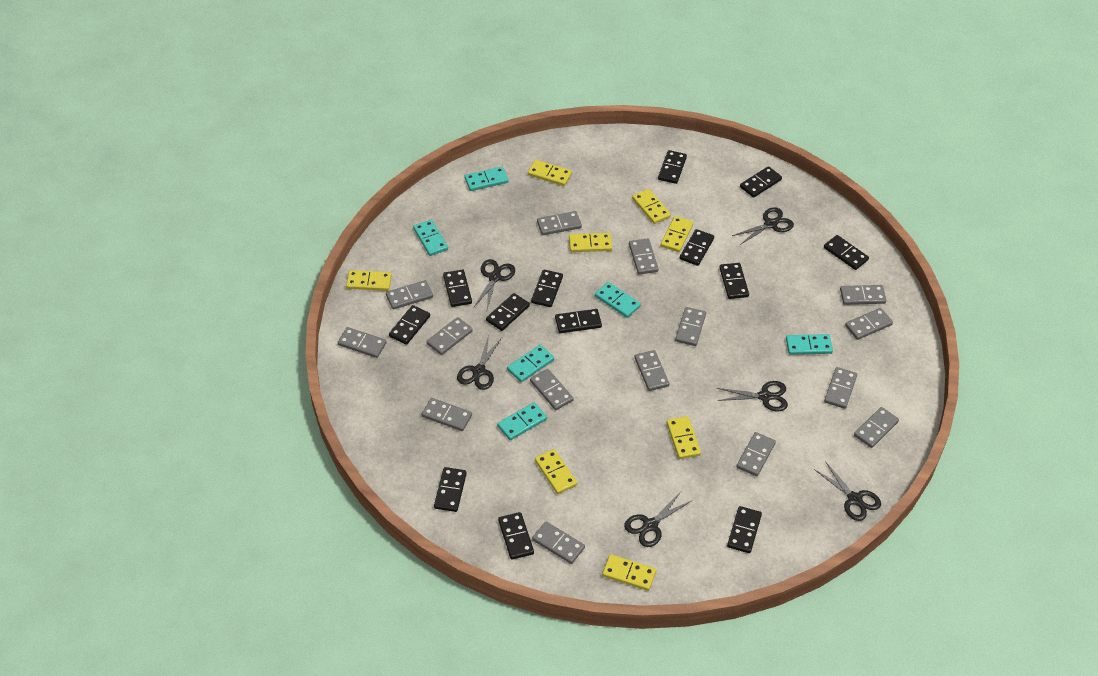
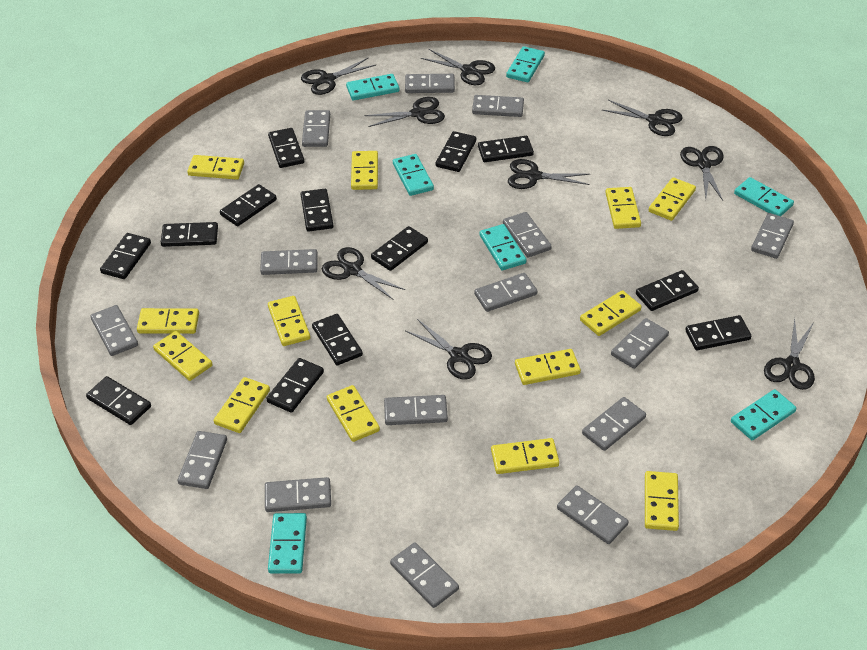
black scissors: [457,335,502,390] [473,259,515,310] [624,492,691,547] [717,381,788,411] [732,207,794,245] [814,461,881,521] = 6 -> [301,58,376,95] [322,247,405,300] [365,97,445,127] [405,319,492,379] [421,49,495,85] [508,159,590,189] [602,100,682,136] [680,146,724,201] [764,318,815,390] = 9
turquoise domino: [413,220,448,256] [464,167,509,191] [497,402,547,440] [507,345,554,382] [595,282,641,318] [786,334,833,355] = 6 -> [268,513,307,573] [346,74,399,101] [393,154,434,196] [480,224,526,270] [506,46,545,82] [731,389,796,440] [734,177,794,216] = 7
yellow domino: [346,270,392,291] [528,160,572,186] [535,449,577,494] [569,233,612,252] [602,554,656,591] [632,189,671,224] [660,216,694,252] [666,416,701,459] = 8 -> [137,308,199,334] [153,331,212,381] [187,155,244,180] [214,377,270,433] [268,296,310,346] [327,385,380,442] [351,151,378,190] [491,438,559,474] [515,349,581,385] [580,290,642,336] [605,187,641,229] [645,471,679,531] [649,177,696,221] = 13

